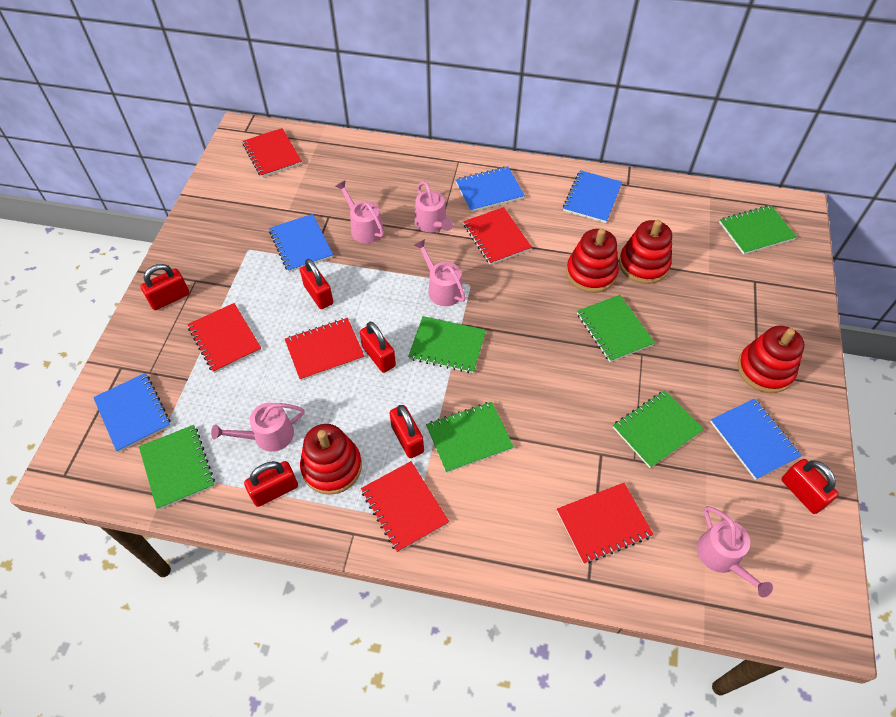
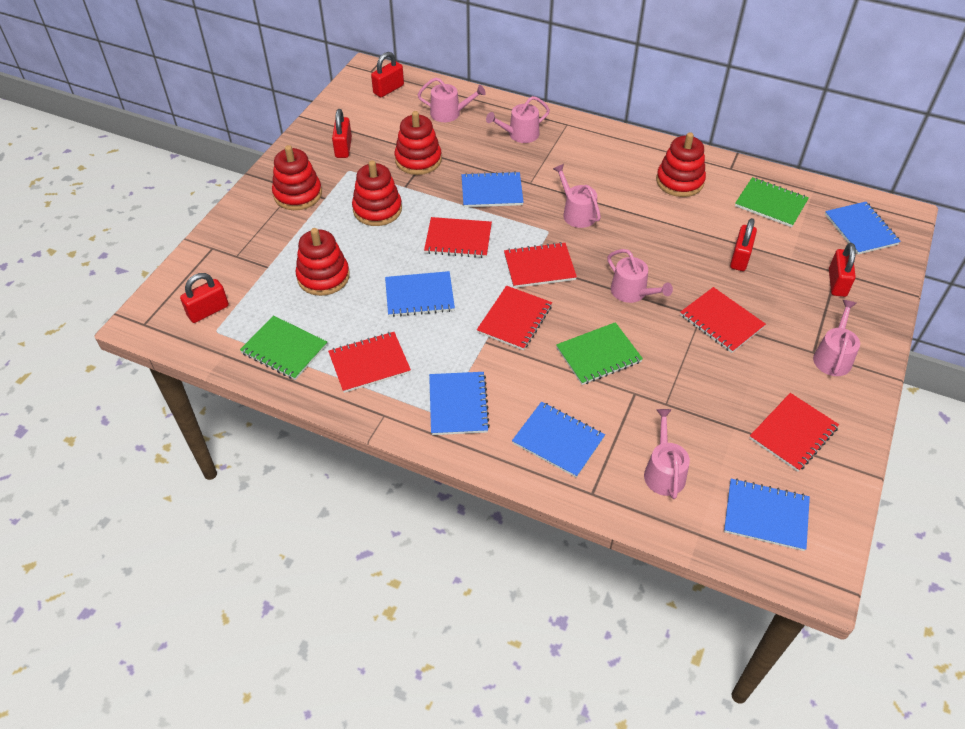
blue notebook: [93,373,171,452] [269,214,333,272] [455,166,525,212] [563,170,622,223] [710,398,802,480] = 5 -> [385,271,455,317] [429,372,490,435] [462,171,524,207] [512,402,605,478] [724,478,810,551] [825,202,901,255] = 6
green notebook: [139,425,215,510] [408,316,486,373] [426,402,514,473] [577,295,655,362] [613,390,704,468] [719,205,797,255] = 6 -> [240,315,327,380] [556,322,643,385] [735,177,809,227] = 3
pink watering can: [211,403,305,452] [335,181,384,243] [414,239,466,306] [415,181,453,232] [697,506,773,597] = 5 -> [418,78,486,122] [486,96,550,143] [553,164,601,228] [607,249,673,303] [644,409,690,499] [813,300,860,376] = 6
red padlock: [140,264,189,310] [244,461,298,507] [300,259,333,309] [360,322,396,373] [390,405,424,458] [781,459,839,514] = 6 -> [180,273,229,323] [332,109,352,158] [371,52,404,97] [730,218,757,271] [829,243,856,297] = 5
red stacking toy: [300,424,362,495] [566,229,619,293] [619,220,672,284] [738,325,804,393] = 4 -> [272,145,322,210] [296,228,350,296] [352,160,402,226] [395,111,442,175] [656,132,706,197] = 5

